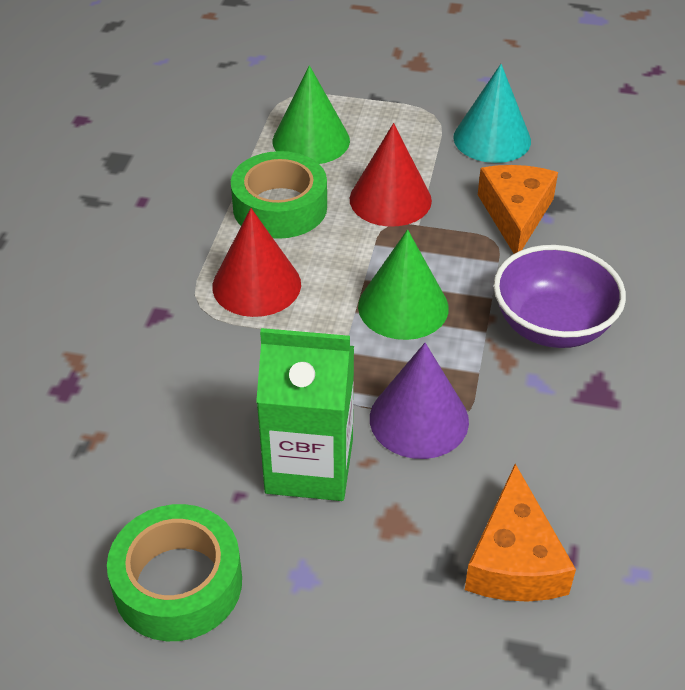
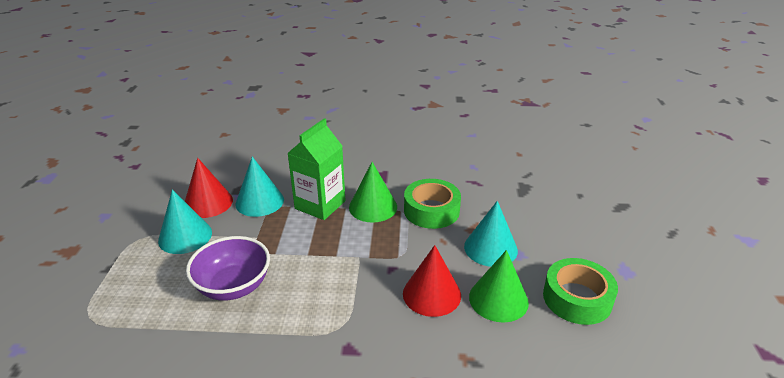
orange cheese: [465,464,576,602] [478,165,558,254] = 2 -> none = 0
purple cone: [370,343,469,459] = 1 -> none = 0
turquoise cone: [453,64,531,163] = 1 -> [158,189,212,254] [235,157,284,217] [464,201,518,267] = 3

